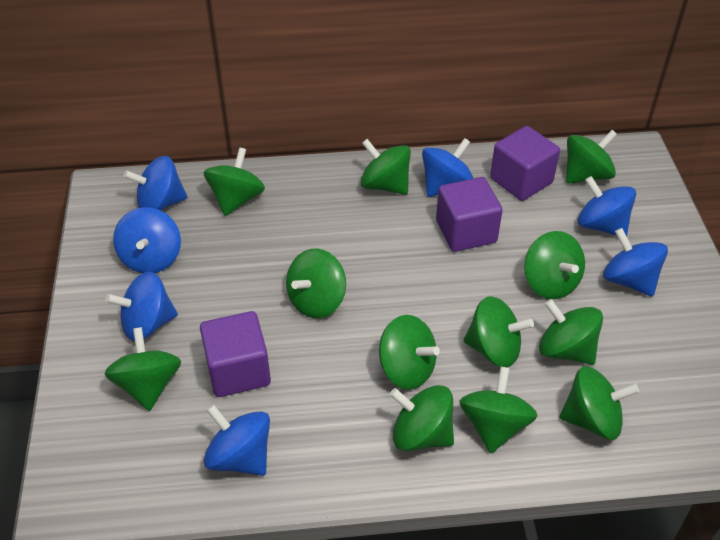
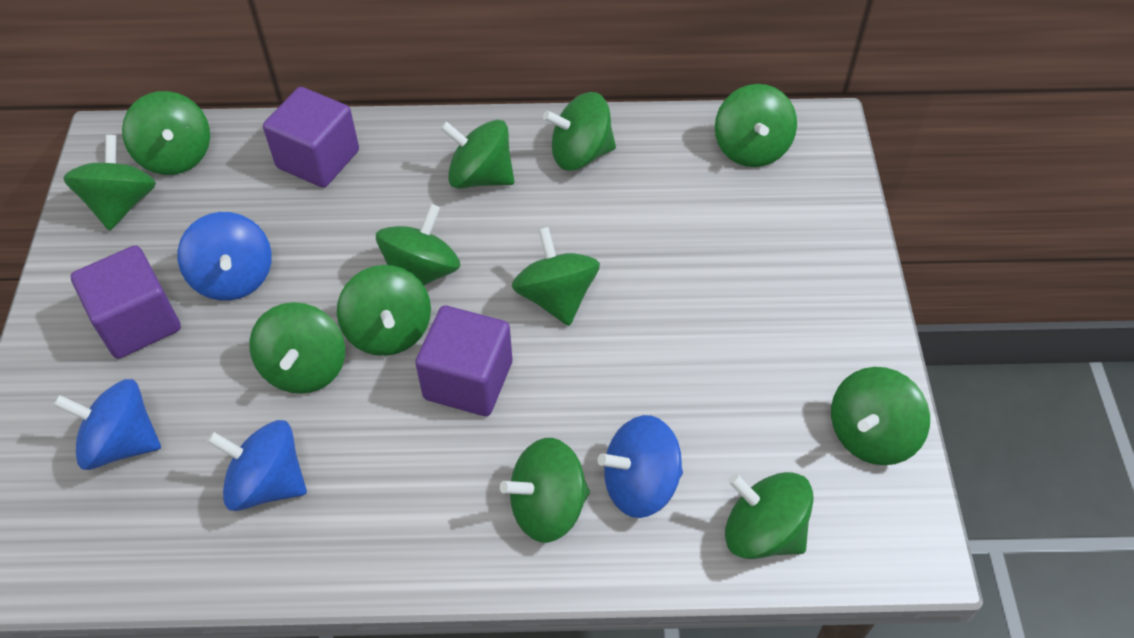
blue spinning top: [105,272,178,341] [113,207,181,273] [124,156,187,210] [203,404,270,476] [422,138,474,197] [577,176,636,236] [603,228,668,297] = 7 -> [53,379,161,470] [178,212,272,301] [207,420,307,511] [598,415,683,518] = 4

